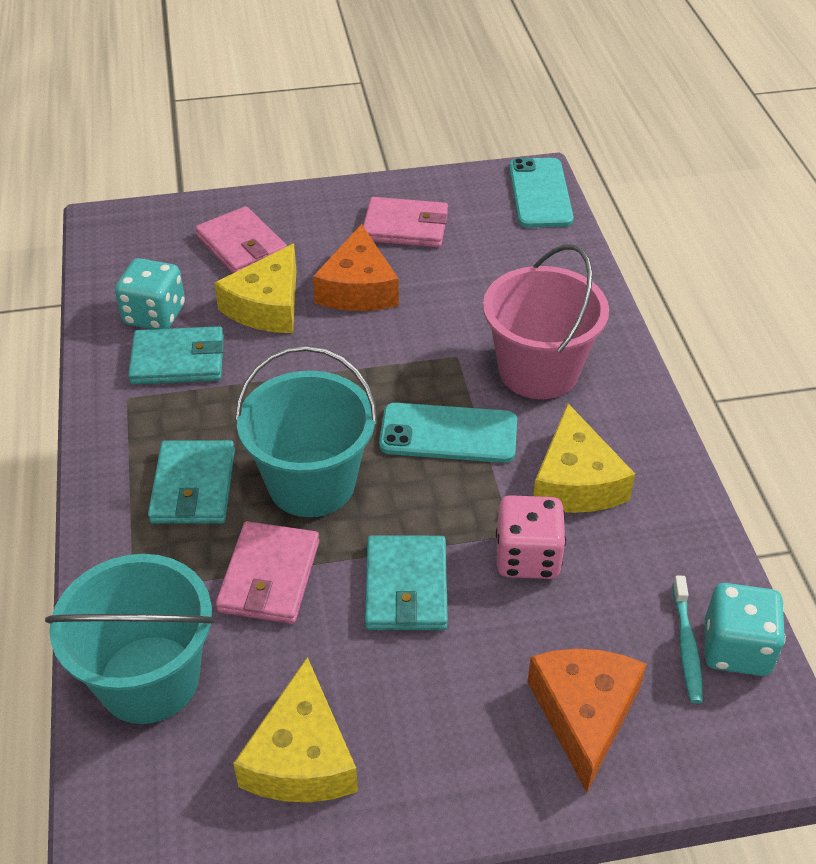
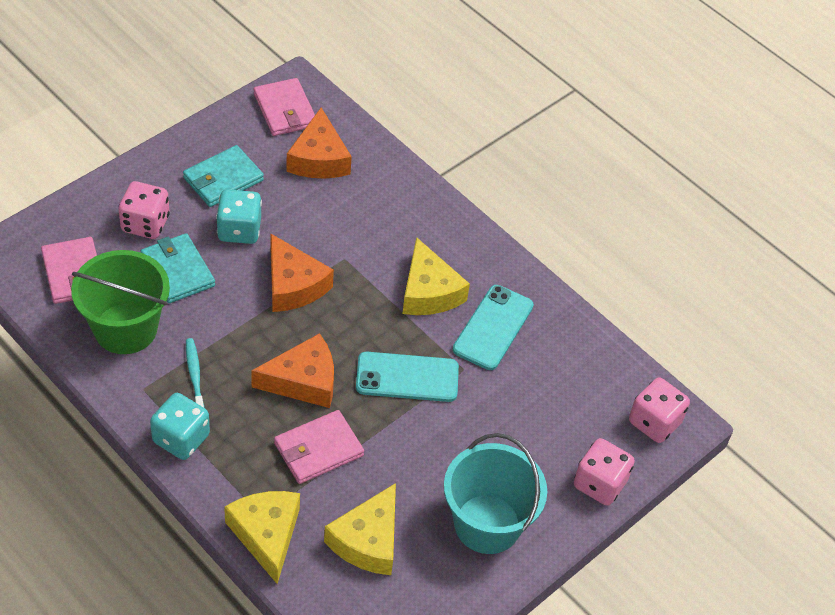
green bucket: none = 0 -> [71,250,170,354] = 1
orange cheese: [313,224,399,311] [527,649,647,793] = 2 -> [251,333,334,408] [271,234,334,312] [286,107,352,179] = 3
pink bucket: [483,244,609,399] = 1 -> none = 0
pink dice: [496,495,566,579] = 1 -> [118,181,170,239] [574,438,635,506] [629,378,690,443] = 3
turquoise bucket: [45,554,215,724] [235,345,378,517] = 2 -> [444,433,547,554] = 1
turquoise wallet: [128,326,224,385] [148,440,235,524] [365,536,448,630] = 3 -> [141,233,215,303] [183,145,264,207] = 2

